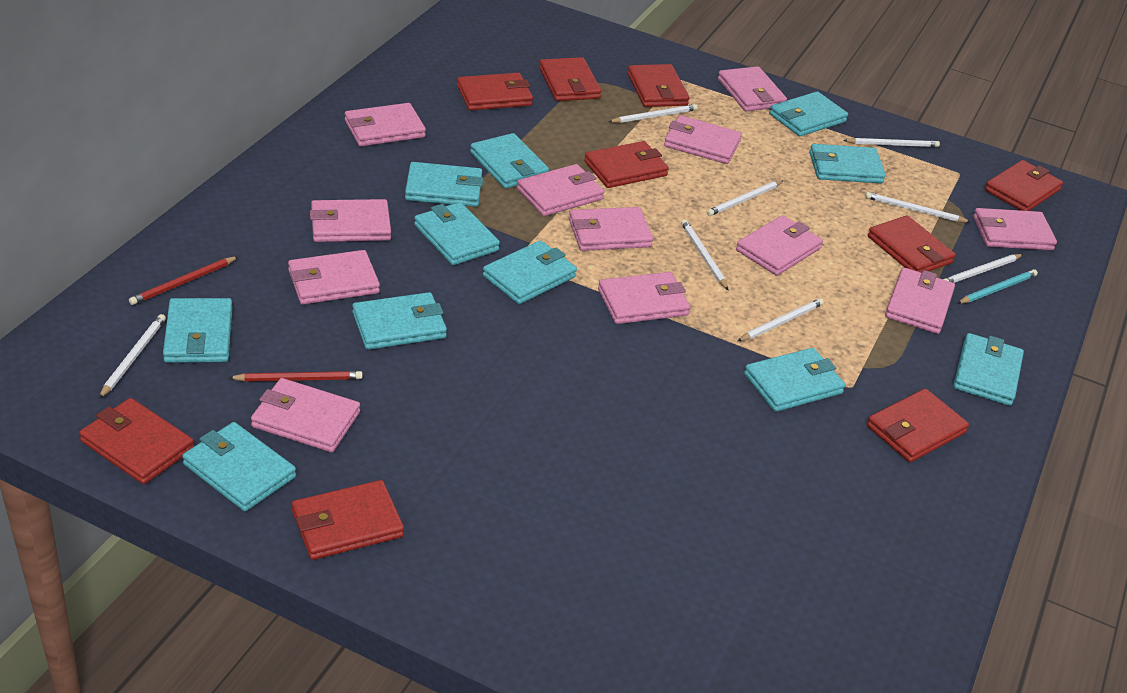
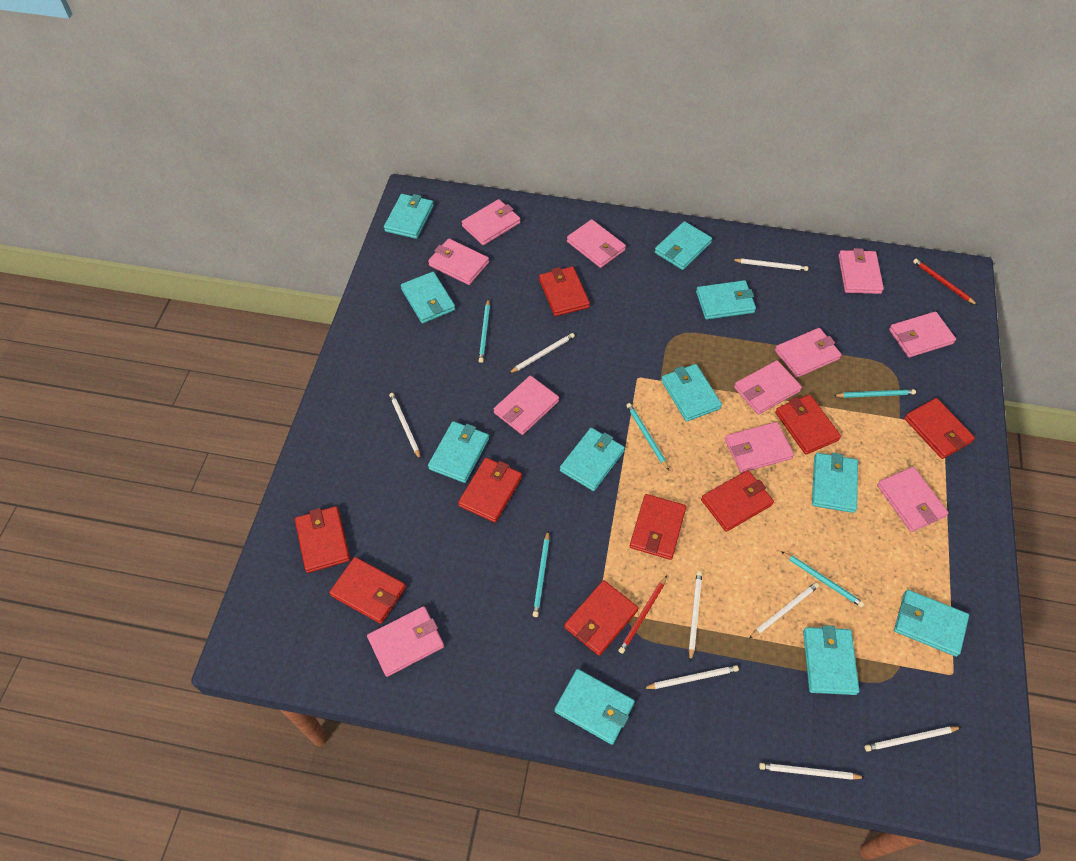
pink wallet: [251,378,360,452] [288,250,380,304] [310,199,391,242] [345,103,426,146] [517,164,605,216] [569,207,653,251] [598,272,690,324] [664,115,742,164] [718,66,787,111] [736,215,823,276] [885,267,955,334] [973,208,1057,250] = 12 -> [367,606,444,677] [428,238,489,285] [462,199,520,245] [494,376,559,435] [567,219,626,268] [725,422,794,473] [734,360,802,415] [775,328,842,378] [838,248,884,294] [877,467,948,532] [889,311,956,357] = 11
turquoise pencil: [957,269,1038,304] = 1 -> [479,299,490,363] [533,531,549,617] [626,403,669,470] [781,551,865,607] [833,389,916,398] = 5

